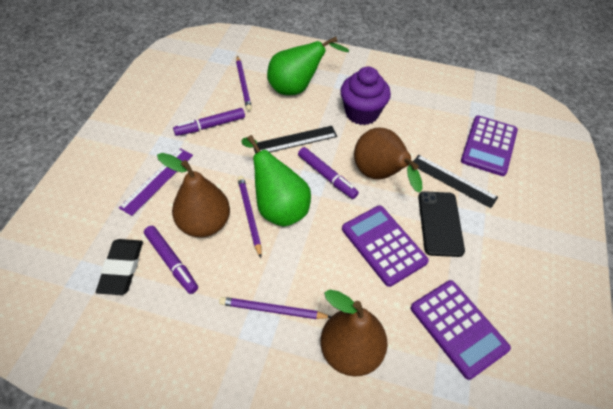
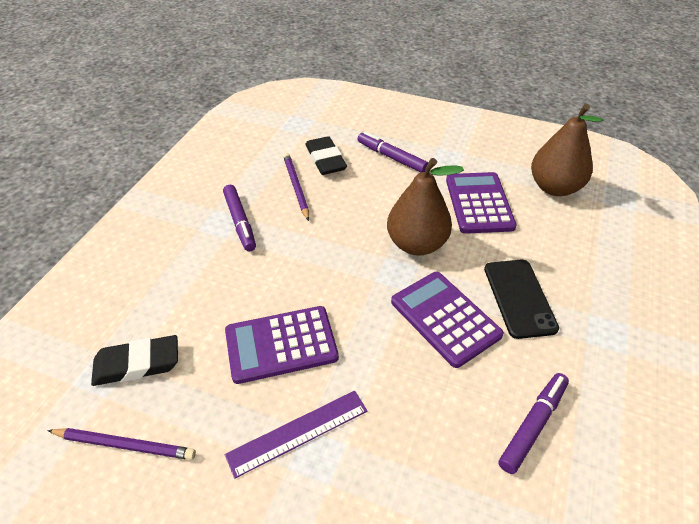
black eraser: [96,239,143,295] = 1 -> [91,335,178,386] [305,136,347,175] = 2
black ruler: [253,126,337,154] [413,155,498,208] = 2 -> none = 0
brown pear: [157,153,230,237] [320,289,388,377] [354,127,422,193] = 3 -> [387,158,464,256] [531,104,603,196] = 2
green pear: [241,135,311,227] [267,37,350,95] = 2 -> none = 0
purple cupcake: [340,67,391,125] = 1 -> none = 0
purple pencil: [219,297,331,319] [236,56,252,111] [238,176,262,258] = 3 -> [47,428,196,460] [283,153,309,221] = 2

